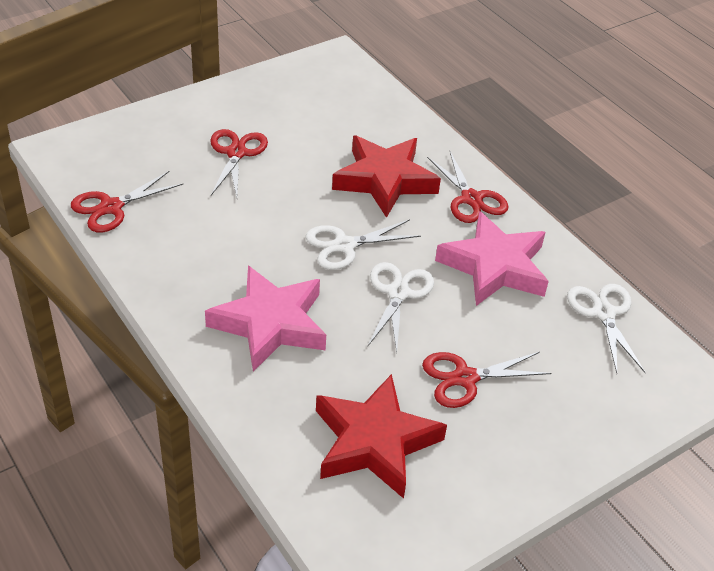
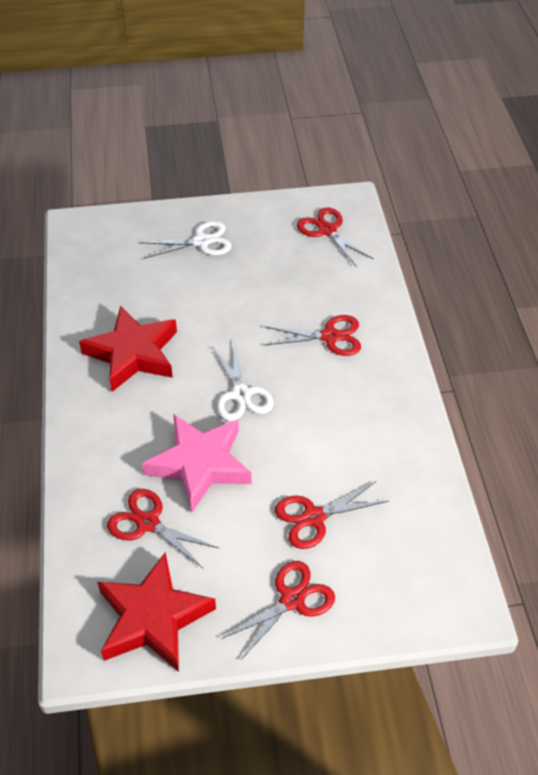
pink star: [205,266,326,372] [435,211,549,306] = 2 -> [142,414,252,512] = 1
red scissors: [71,171,183,233] [210,129,268,197] [422,352,552,408] [427,152,509,223] = 4 -> [107,489,219,568] [221,561,335,661] [264,315,361,356] [275,481,389,549] [297,207,374,267] = 5
white scissors: [305,219,421,270] [367,262,434,352] [567,284,646,373] = 3 -> [140,221,232,259] [212,341,273,421] = 2

